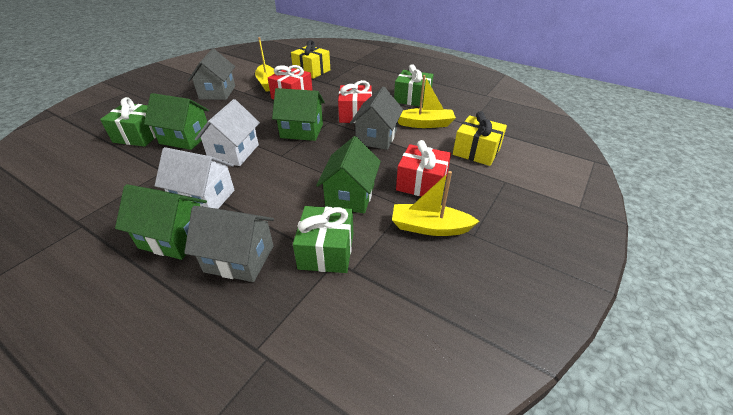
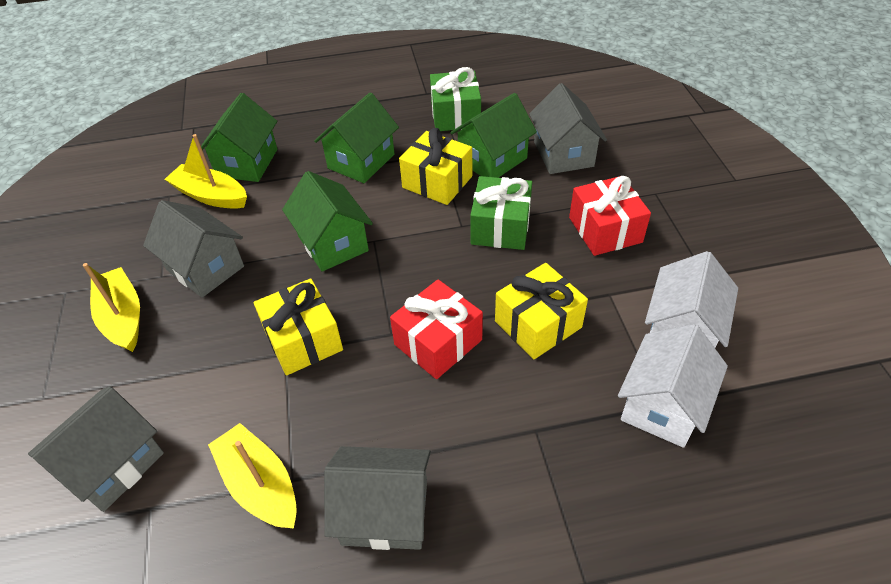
green gift: [100,97,156,147] [293,206,353,273] [394,64,434,107] = 3 -> [430,67,481,131] [470,176,532,250] = 2
grey house: [184,206,274,282] [188,49,235,100] [350,87,403,150] = 3 -> [28,386,164,512] [143,200,244,298] [324,446,431,550] [529,83,607,174] = 4
red gift: [268,65,312,99] [338,80,372,123] [396,140,451,197] = 3 -> [390,280,483,379] [569,176,651,256] = 2
yellow gift: [291,40,330,79] [453,111,507,166] = 2 -> [254,278,343,376] [399,128,472,205] [495,263,588,359] = 3

